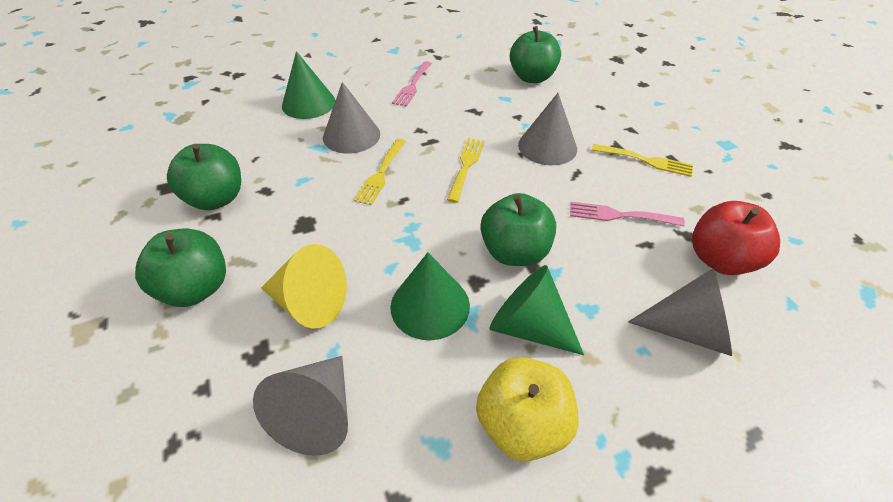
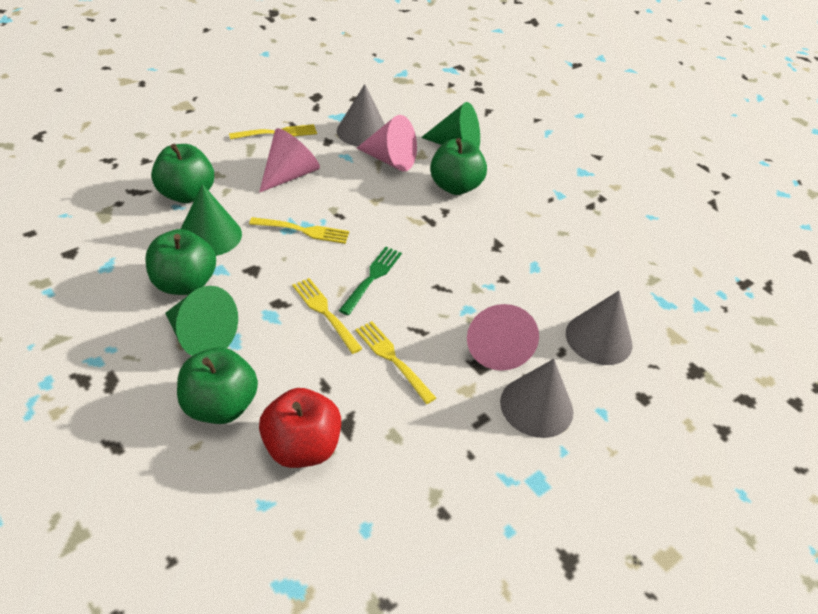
green fork: none = 0 -> [339,247,402,315] = 1
grey cone: [253,356,348,456] [323,82,380,154] [518,93,577,165] [628,268,732,356] = 4 -> [337,84,385,147] [500,359,573,438] [566,291,632,365] = 3
pink cone: none = 0 -> [259,128,320,193] [357,115,417,172] [467,304,539,371] = 3
pink fork: [392,61,432,107] [570,202,685,227] = 2 -> none = 0
yellow apple: [476,357,579,461] = 1 -> none = 0
yellow cone: [261,244,347,328] = 1 -> none = 0
yellow fork: [354,139,406,205] [447,138,485,203] [591,144,693,177] = 3 -> [229,124,317,140] [249,217,349,244] [292,278,363,354] [355,321,436,404] = 4

